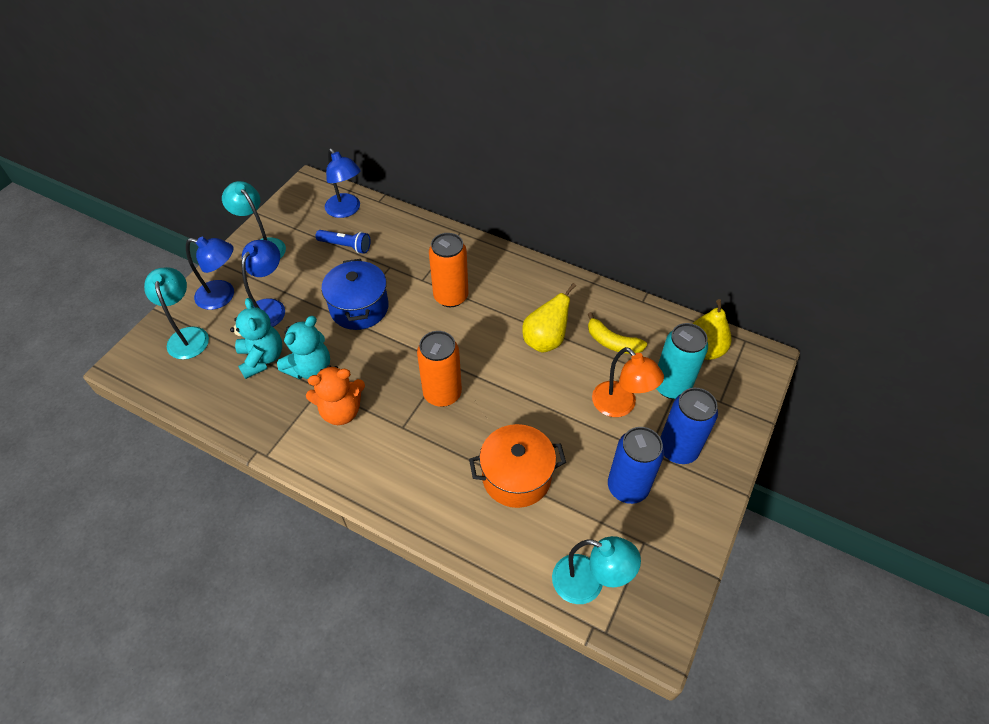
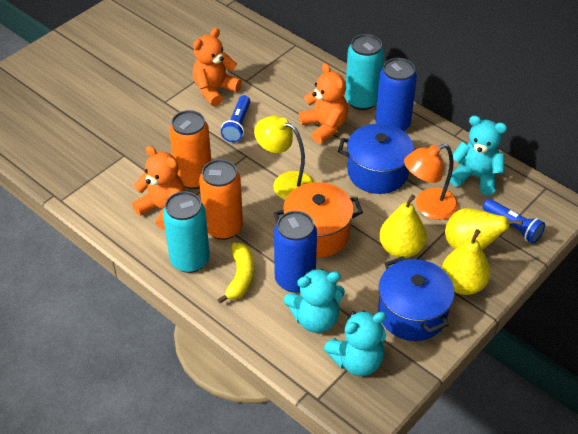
blue flashlight: [316,230,371,254] = 1 -> [221,95,251,142] [483,199,545,243] = 2
blue lamp: [186,237,234,310] [242,240,285,327] [325,148,361,218] = 3 -> none = 0
blue pot: [321,259,389,330] = 1 -> [338,124,416,194] [378,256,455,341] = 2
orange teddy bear: [306,365,365,425] = 1 -> [132,146,185,230] [193,28,242,107] [299,63,348,144] = 3
turquoise can: [656,323,708,399] = 1 -> [163,191,210,273] [345,34,384,110] = 2
turquoise lamp: [144,267,209,359] [222,181,286,259] [552,536,641,604] = 3 -> none = 0
turquoise teddy bear: [230,298,282,379] [277,316,330,379] = 2 -> [284,268,345,333] [324,311,387,376] [450,116,507,195] = 3
yellow lamp: none = 0 -> [254,115,314,200] = 1
yellow pear: [522,283,576,353] [692,299,731,360] = 2 -> [379,195,427,258] [441,229,490,295] [445,208,523,250] = 3

